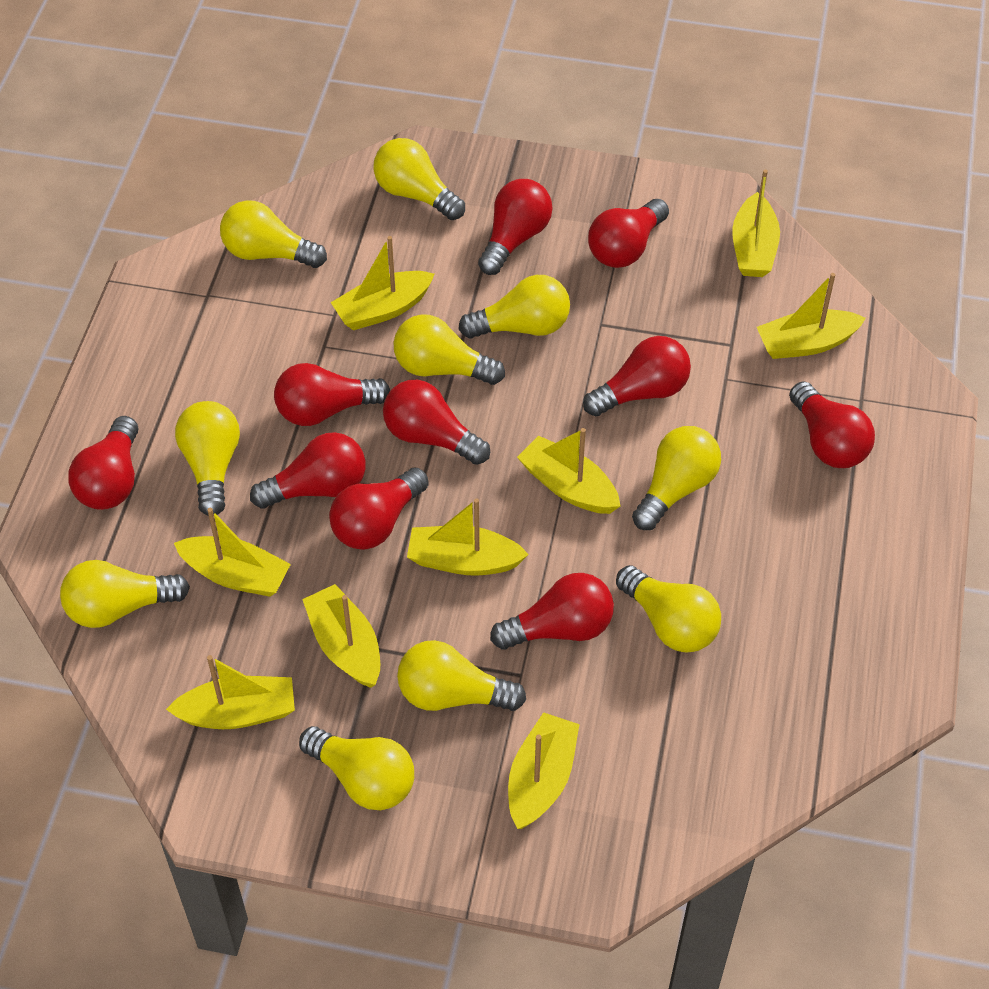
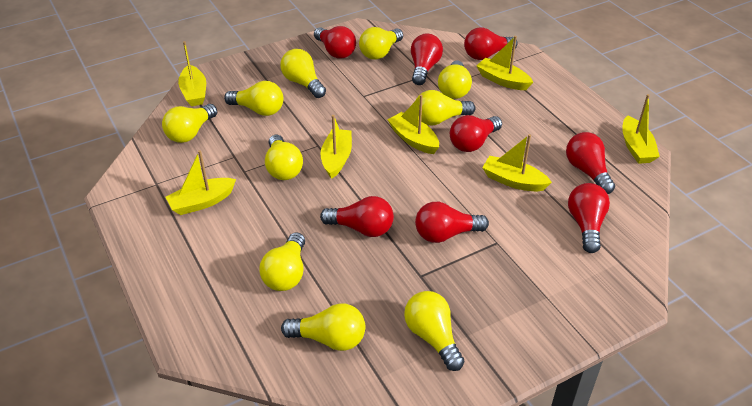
red light bulb: [68,416,138,510] [250,432,365,509] [274,363,390,426] [329,468,429,550] [383,380,490,465] [478,179,552,275] [490,573,614,650] [583,336,691,416] [588,199,669,268] [789,381,875,468] = 10 -> [314,26,356,59] [320,196,394,237] [411,33,443,85] [415,202,489,243] [450,115,502,152] [464,27,518,60] [566,132,615,194] [568,183,610,253] = 8
yellow boat: [166,655,295,729] [174,508,291,597] [302,584,380,688] [330,236,435,330] [407,498,529,575] [508,712,580,829] [517,428,620,514] [732,170,780,277] [757,273,866,359] = 9 -> [165,150,236,215] [178,41,206,106] [320,115,352,179] [387,95,439,154] [476,36,533,90] [482,134,552,191] [622,94,660,164] = 7

